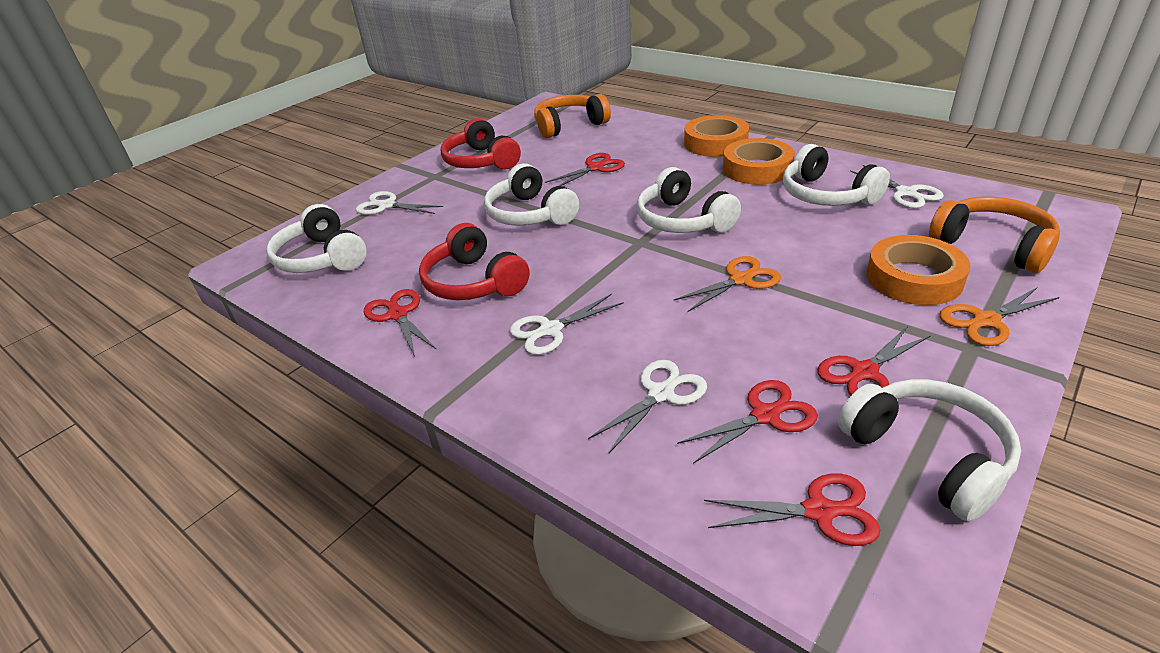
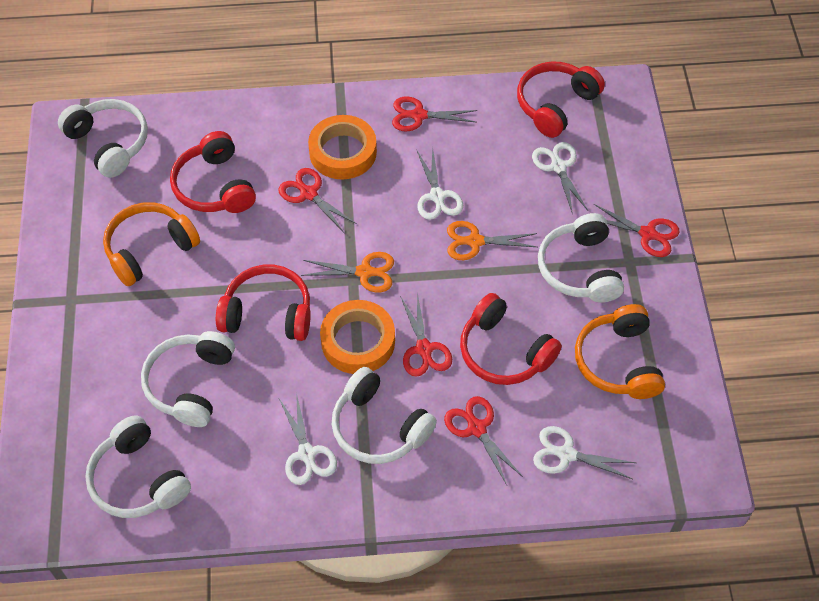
orange tape: [684,115,749,157] [723,138,795,185] [866,235,971,305] = 3 -> [308,115,377,179] [320,300,395,374] = 2
red headphones: [419,223,530,300] [441,118,521,170] = 2 -> [170,131,256,213] [216,265,311,341] [460,293,562,385] [517,61,605,138] = 4

